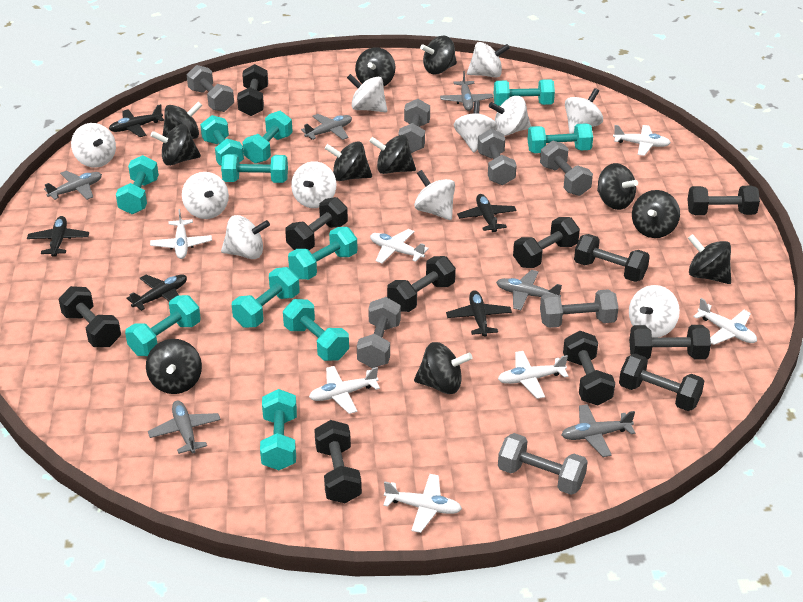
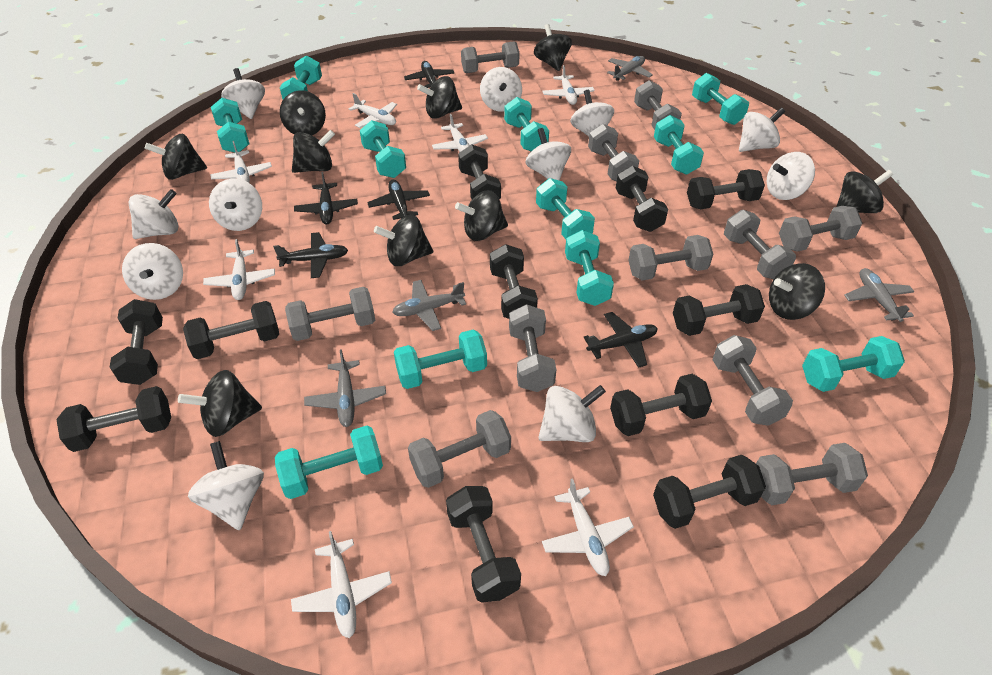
black spinning top: [146,339,202,394] [151,124,201,166] [163,101,202,139] [324,141,372,181] [355,47,395,86] [369,135,416,174] [414,342,473,394] [420,35,457,74] [597,163,638,210] [632,190,680,238] [688,234,731,284] = 11 -> [145,134,207,180] [178,370,262,437] [280,90,326,135] [292,130,335,173] [374,215,433,266] [417,76,462,119] [455,190,508,241] [534,24,572,71] [769,263,825,320] [836,170,893,213] = 10
grey dumbbell: [186,65,234,112] [357,297,401,368] [398,99,430,153] [477,129,517,185] [498,433,588,495] [540,141,593,196] [540,289,618,328] = 7 -> [285,287,375,341] [408,410,511,488] [461,41,520,73] [509,304,556,392] [588,124,639,181] [628,235,713,281] [634,80,682,130] [713,335,793,426] [724,210,796,279] [756,443,868,505] [779,206,862,252] = 11
grey plane: [44,170,102,200] [148,401,221,454] [301,114,352,140] [440,71,493,111] [496,270,562,310] [561,404,635,457] = 6 -> [304,349,386,427] [392,280,466,331] [607,56,653,81] [844,268,915,322] = 4

